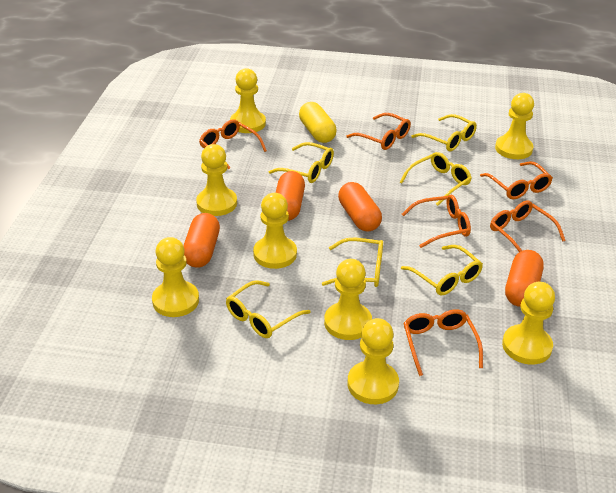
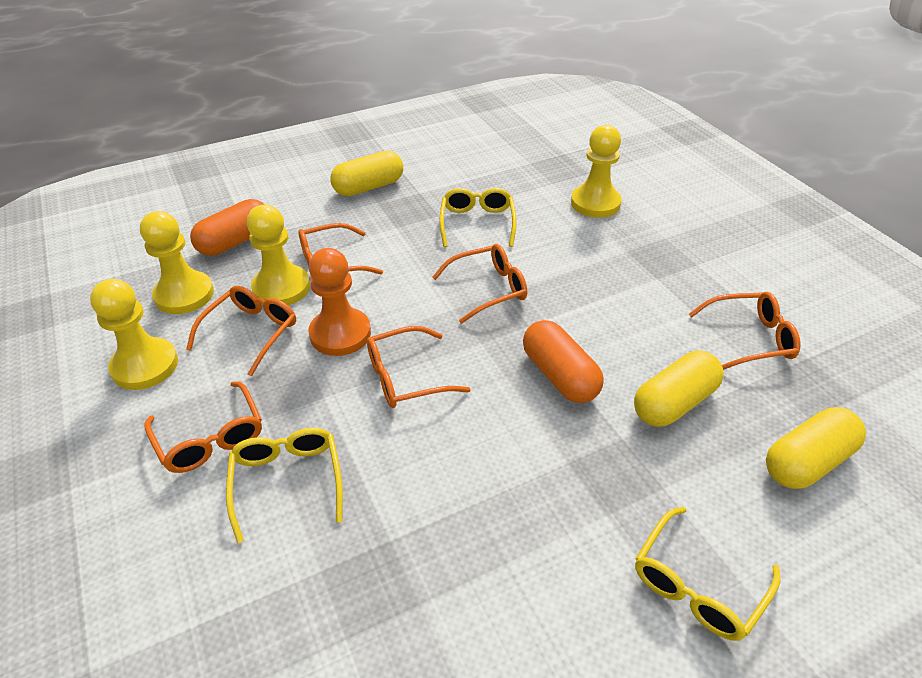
orange capsule: [183,213,220,268] [276,171,305,221] [338,182,382,232] [505,250,544,307] = 4 -> [190,199,264,256] [523,320,604,403] = 2
orange pawn: none = 0 -> [308,248,371,356] = 1
yellow capsule: [299,102,337,143] = 1 -> [330,151,403,196] [634,351,724,427] [766,407,866,489] = 3
yellow glasses: [226,280,311,338] [269,142,334,183] [322,238,383,287] [400,152,472,206] [401,245,483,295] [411,114,477,151] = 6 -> [226,428,343,543] [439,188,517,247] [635,507,781,641] = 3
yellow pawn: [152,237,199,317] [196,144,237,216] [230,68,266,133] [253,193,297,269] [324,259,372,340] [348,318,399,404] [495,93,534,159] [502,282,555,365] = 8 -> [90,279,178,390] [140,211,214,314] [247,204,310,305] [571,125,622,218] = 4

